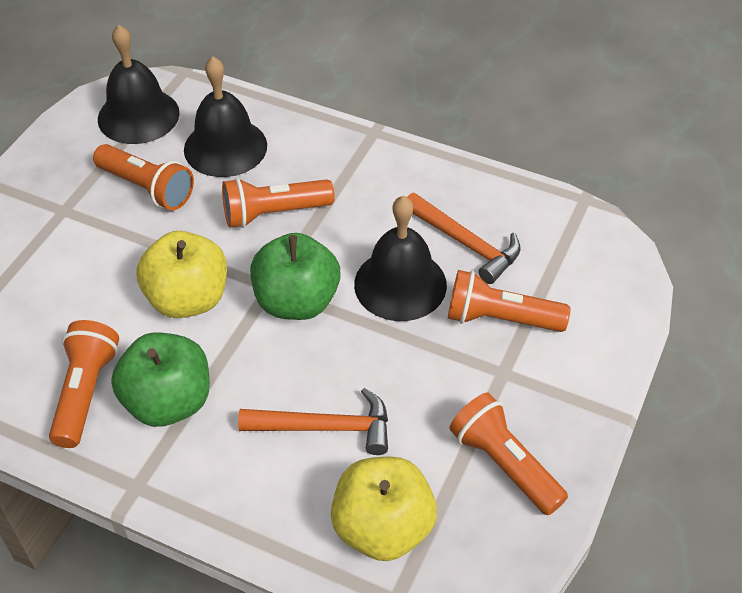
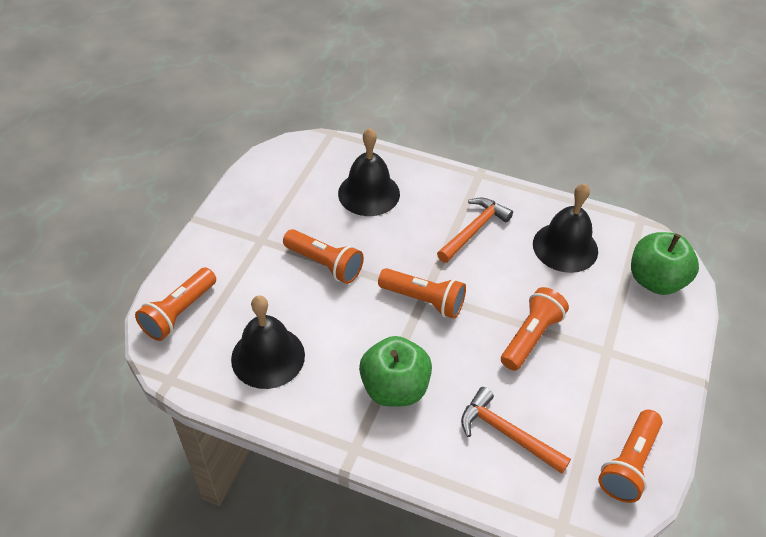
yellow apple: [136,231,227,318] [331,457,437,561] = 2 -> none = 0

